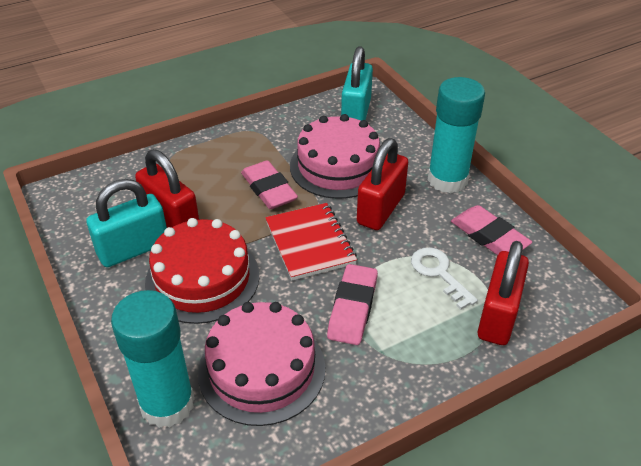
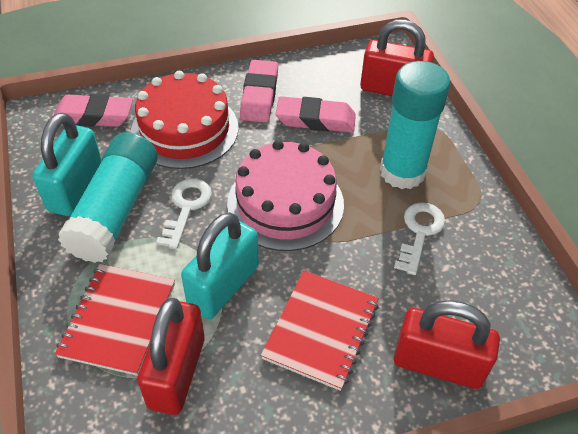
pink cake: [198,302,325,426] [290,114,380,199] = 2 -> [227,140,344,251] = 1
red notebook: [265,203,357,280] = 1 -> [55,264,175,376] [261,270,379,391] = 2
white key: [411,247,478,310] = 1 -> [156,179,212,249] [394,202,445,275] = 2

